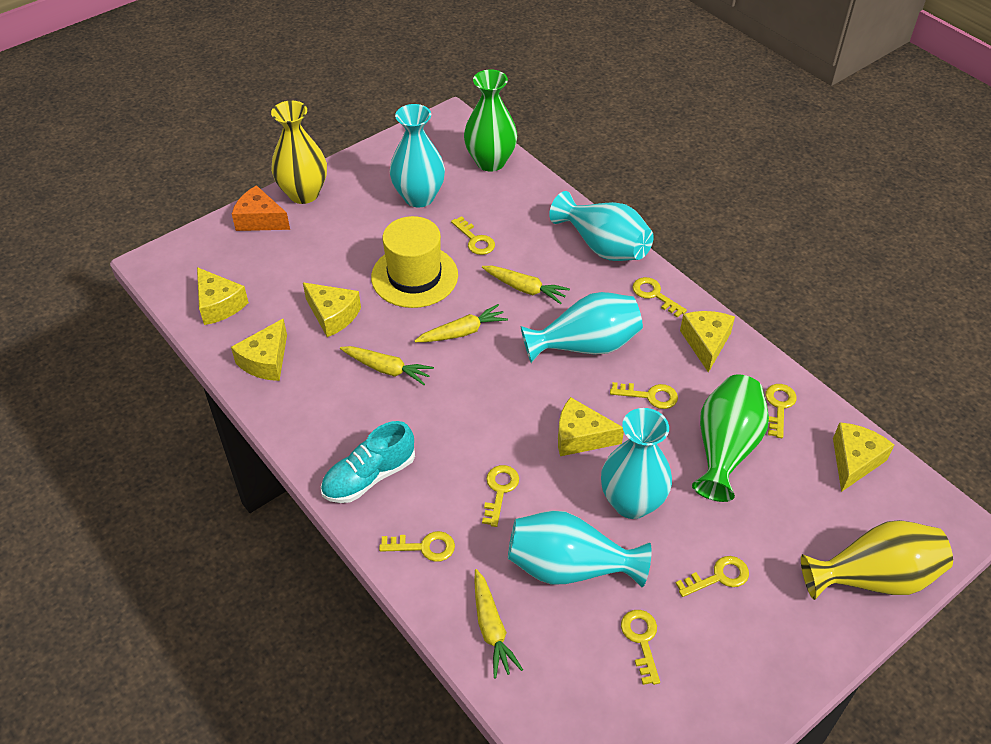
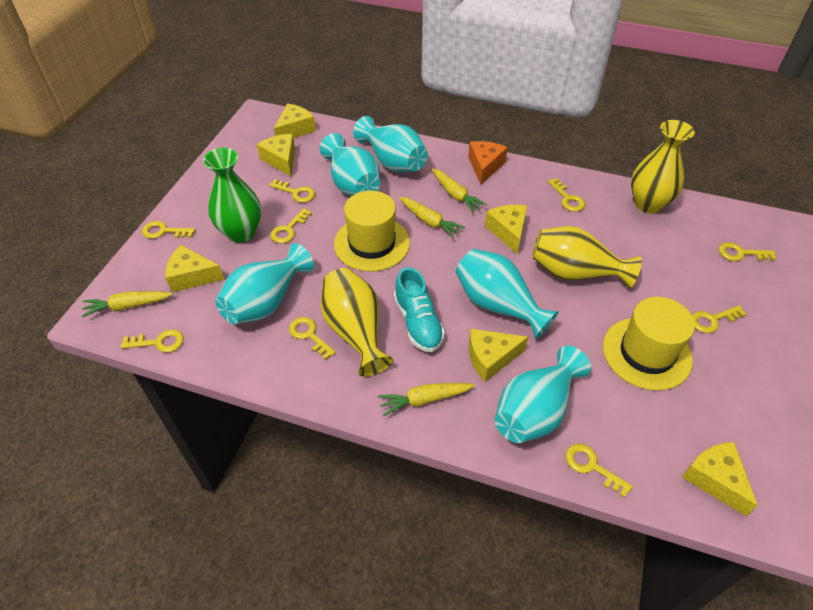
green vase: [464,69,517,172] [692,375,769,502] = 2 -> [203,148,261,243] = 1
yellow hat: [371,216,458,308] = 1 -> [334,191,410,272] [603,297,695,391] = 2
yellow key: [379,531,455,562] [451,216,495,255] [482,465,519,527] [610,382,678,409] [621,610,660,685] [632,277,687,318] [675,556,749,597] [765,384,797,438] = 8 -> [121,329,184,353] [142,221,195,239] [269,179,315,203] [270,208,312,243] [289,317,336,360] [548,178,585,212] [566,444,633,497] [692,305,747,333] [719,242,776,261] = 9
yellow vase: [271,100,327,204] [801,520,953,600] = 2 -> [321,268,393,377] [532,226,642,288] [631,120,695,213] = 3

